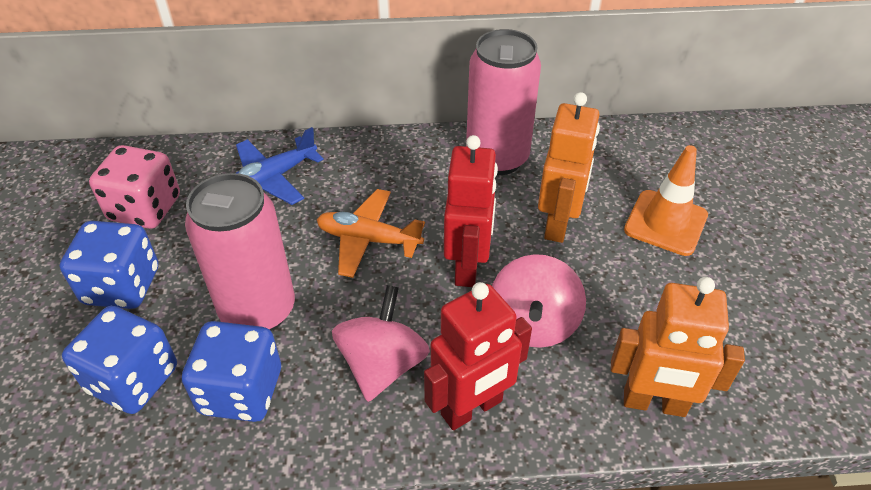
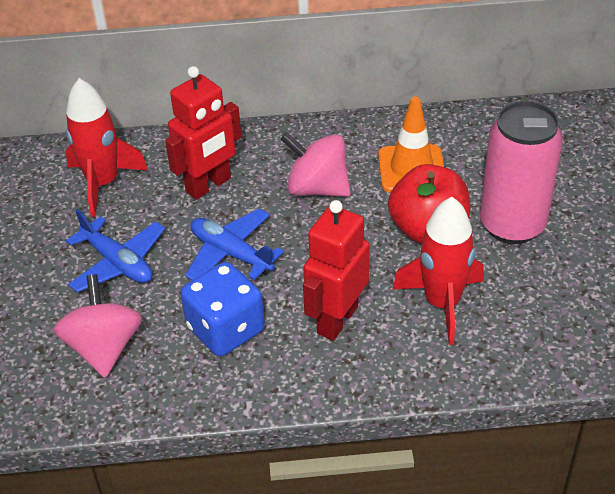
blue dice: [60,221,159,309] [62,306,177,414] [182,321,281,422] = 3 -> [180,262,265,356] = 1
blue plane: [236,127,324,205] = 1 -> [66,209,165,293] [185,208,284,280] = 2
orange plane: [317,189,425,278] = 1 -> none = 0
orange robot: [538,92,600,243] [611,277,745,417] = 2 -> none = 0
pink can: [185,173,295,331] [466,29,541,175] = 2 -> [480,101,563,244] = 1
pink dice: [89,145,180,229] = 1 -> none = 0
red apple: none = 0 -> [388,164,470,244] = 1
red rocket: none = 0 -> [66,78,148,217] [393,197,484,345] = 2

